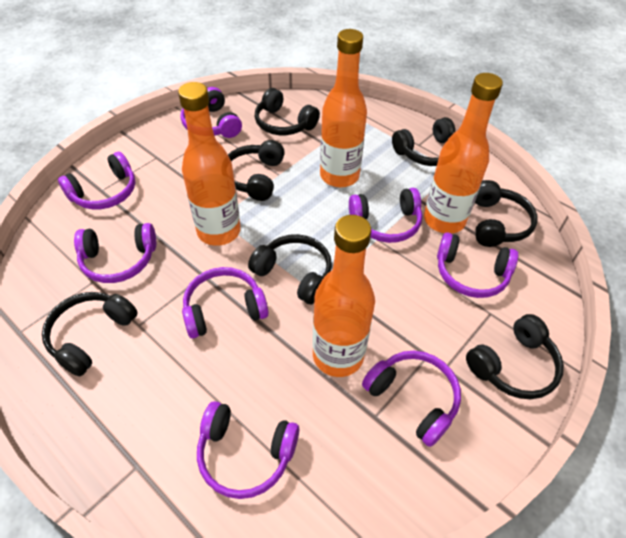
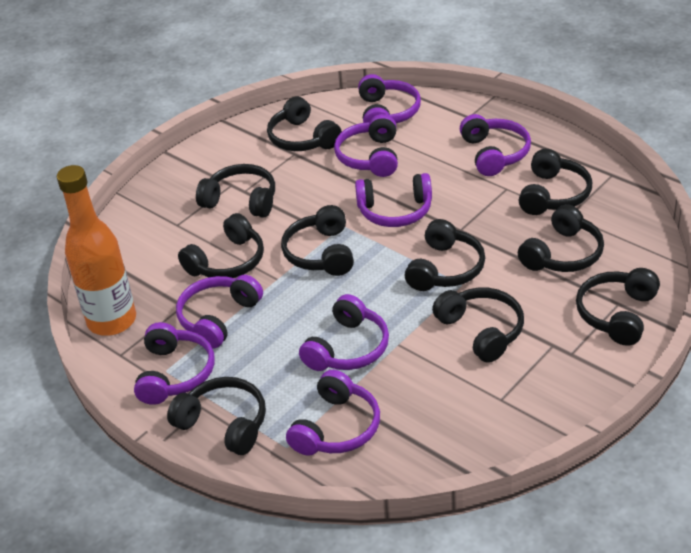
black headphones: [42,292,138,376] [228,140,285,201] [248,234,332,304] [255,88,320,135] [392,117,455,166] [466,314,564,399] [475,180,538,247] = 7 -> [167,377,266,455] [178,213,264,278] [196,164,275,218] [267,96,342,151] [281,205,354,276] [405,219,485,291] [432,288,524,363] [518,204,604,272] [519,149,592,215] [576,268,660,346] = 10
orange bottle: [178,82,241,246] [312,215,375,377] [320,29,367,187] [424,73,503,234] = 4 -> [57,165,136,336] = 1

